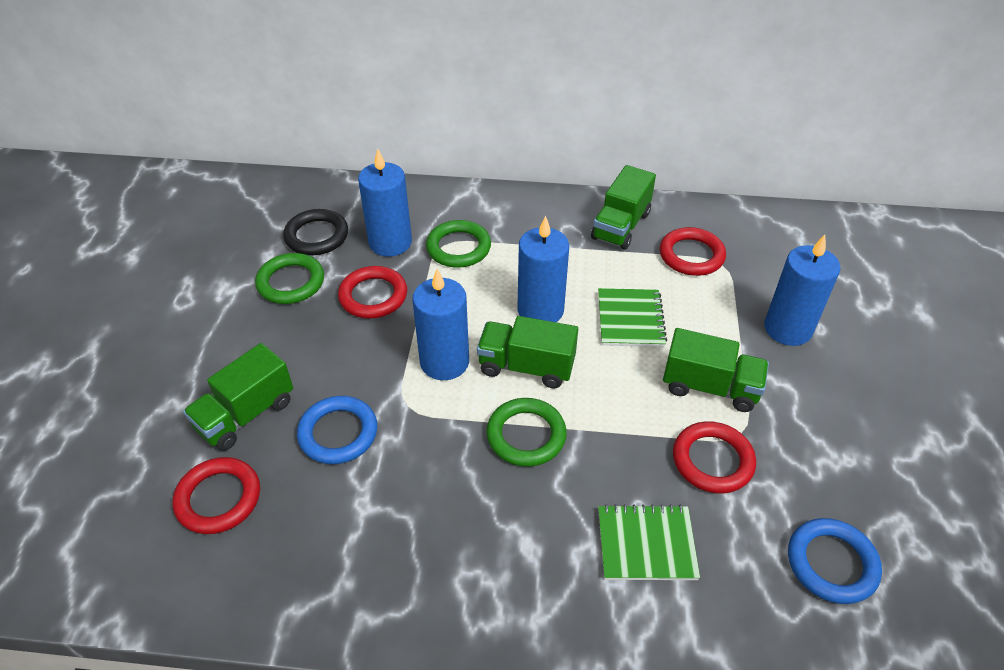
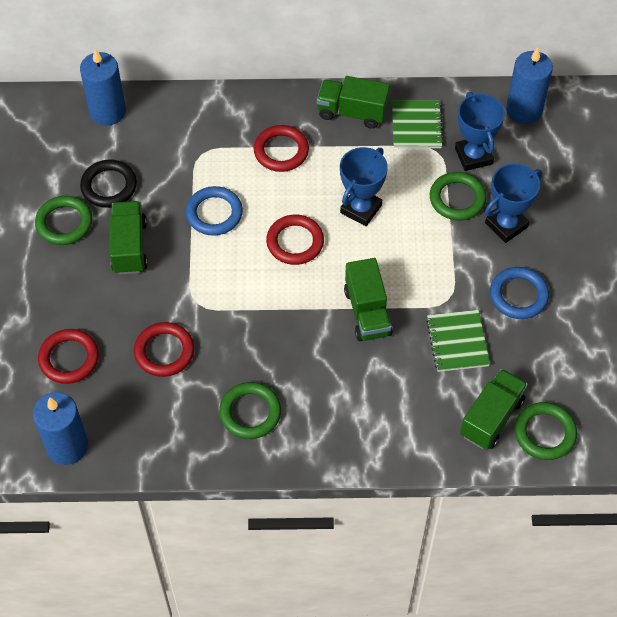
blue candle: [358,148,412,257] [412,269,469,380] [517,216,569,322] [764,235,840,346] = 4 -> [33,392,88,465] [80,49,126,126] [506,47,553,124] = 3
blue trophy: none = 0 -> [340,147,388,226] [455,92,505,171] [485,163,542,243] = 3
green ring: [255,253,324,304] [426,220,491,268] [486,398,567,467] = 3 -> [35,196,93,245] [219,382,281,439] [430,172,486,220] [514,402,577,460] = 4

